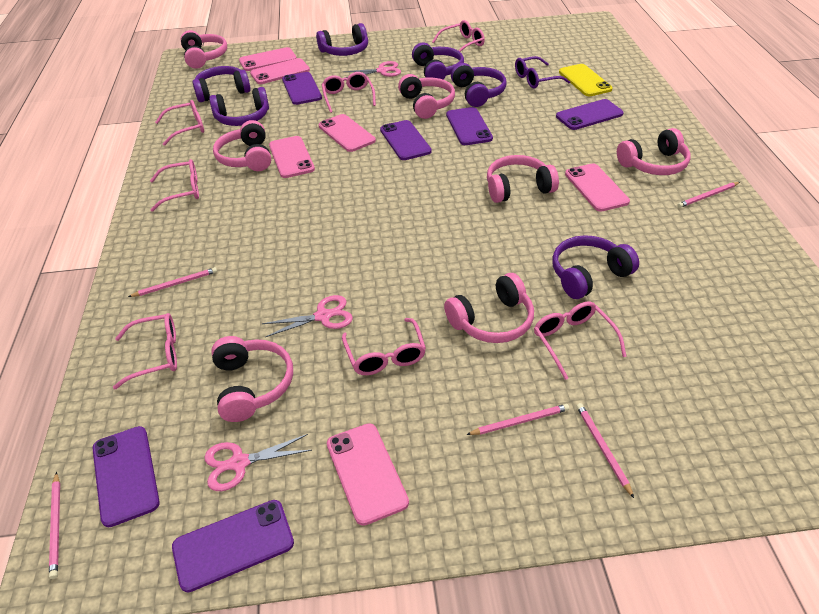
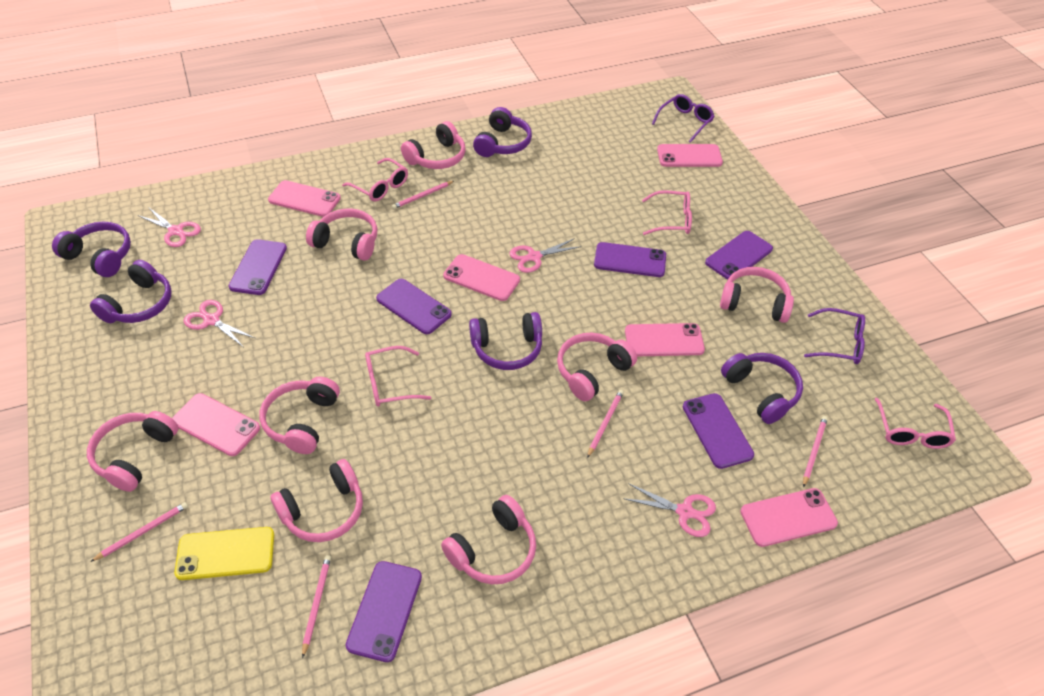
pink glasses: [113,313,177,390] [150,159,199,212] [155,100,204,146] [322,72,376,113] [342,318,426,375] [432,20,485,52] [534,302,627,380] = 7 -> [342,158,408,201] [365,346,431,407] [642,190,692,235] [875,398,956,449] = 4
pink headphones: [180,30,227,69] [211,336,293,422] [213,120,271,171] [398,74,455,119] [444,273,534,343] [487,155,559,203] [617,128,691,175] = 7 -> [87,411,179,492] [259,377,340,454] [270,459,363,542] [306,208,377,261] [401,121,466,169] [441,495,536,584] [557,333,637,401] [720,267,794,323] = 8
pink scissors: [204,434,312,491] [262,295,353,337] [343,61,401,78] = 3 -> [137,207,201,247] [184,300,255,347] [509,238,582,273] [623,483,716,537] = 4
purple glasses: [515,56,570,88] = 1 -> [652,94,715,143] [804,308,865,364] = 2
purple headphones: [192,66,251,102] [209,87,269,126] [316,23,368,56] [412,43,464,80] [451,63,506,107] [552,235,639,299] = 6 -> [52,222,131,277] [90,260,172,323] [469,312,542,370] [473,107,532,157] [721,353,803,424] = 5

